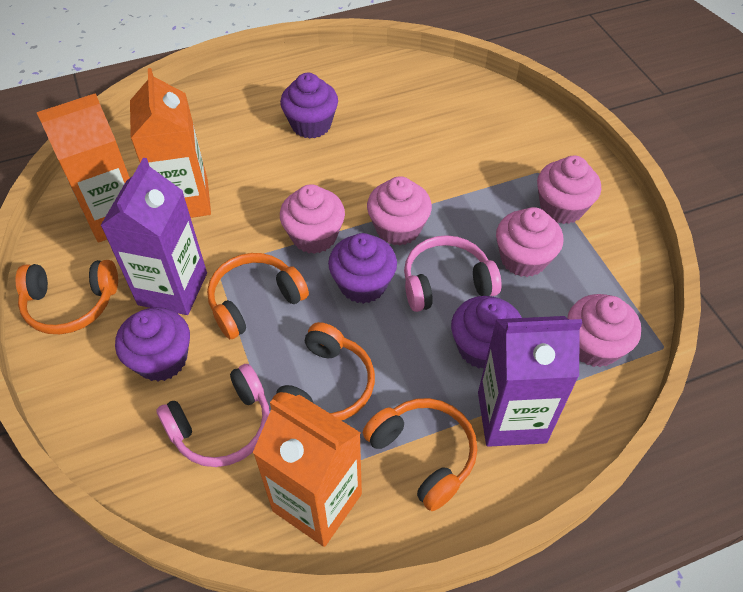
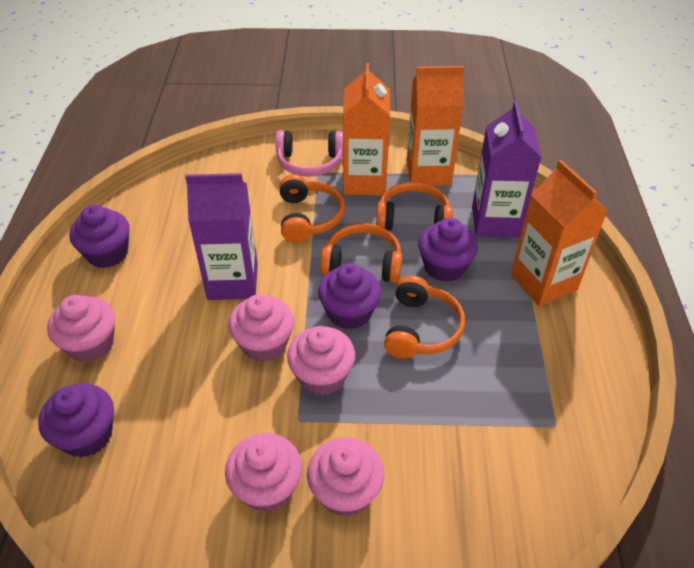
pink headphones: [156,364,269,467] [404,235,501,312] = 2 -> [276,130,343,177] = 1

